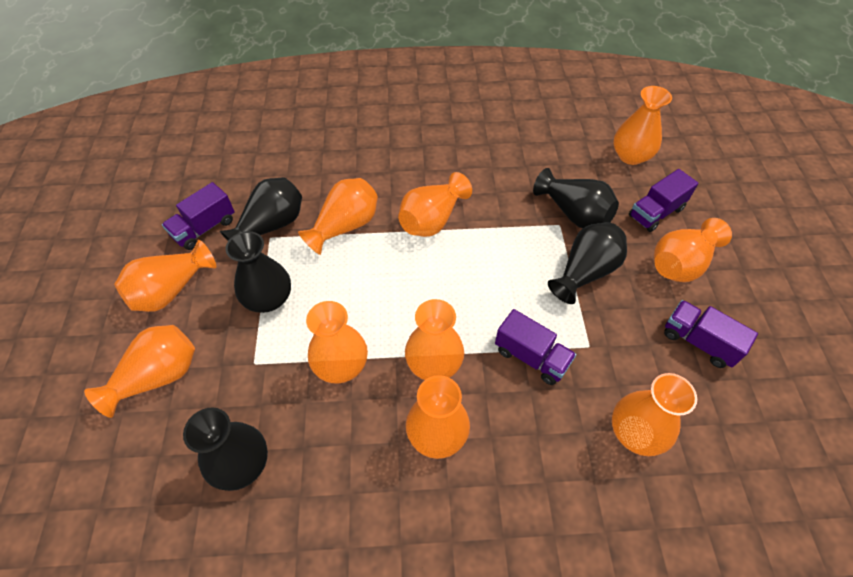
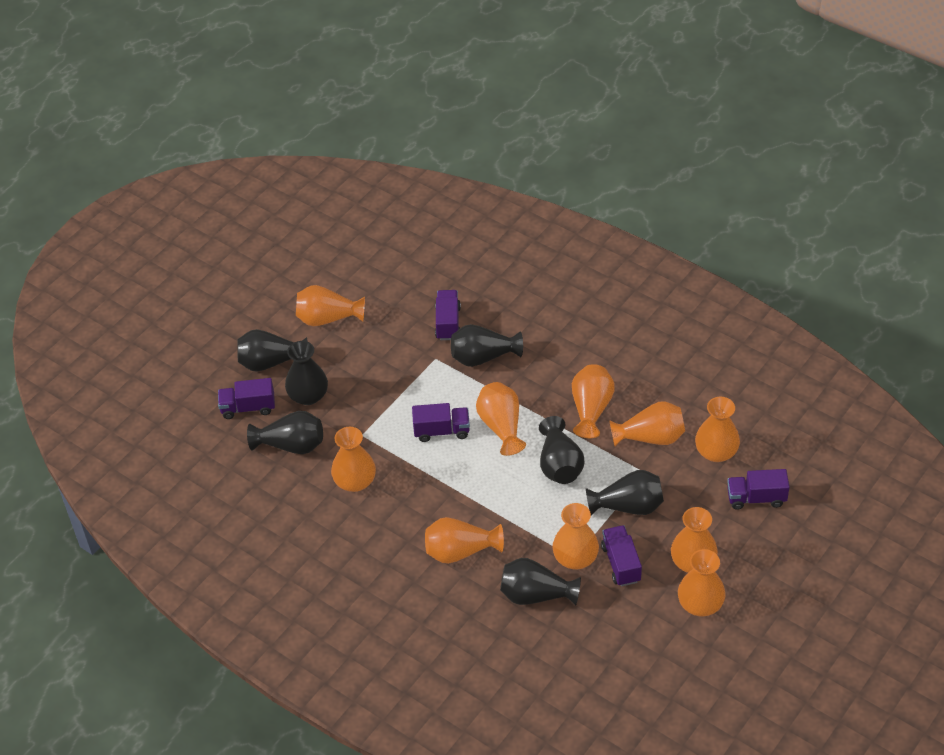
black vase: [183,407,268,491] [220,177,302,241] [226,231,291,313] [533,168,619,228] [548,222,627,304] = 5 -> [237,329,308,372] [247,411,323,454] [285,341,328,405] [451,324,523,367] [500,558,581,606] [539,416,584,484] [586,470,664,515] = 7
purple truck: [162,182,235,250] [495,309,576,385] [629,169,699,232] [664,300,758,368] = 4 -> [218,378,275,419] [412,403,470,442] [435,290,461,340] [601,525,642,586] [727,469,789,510] = 5

